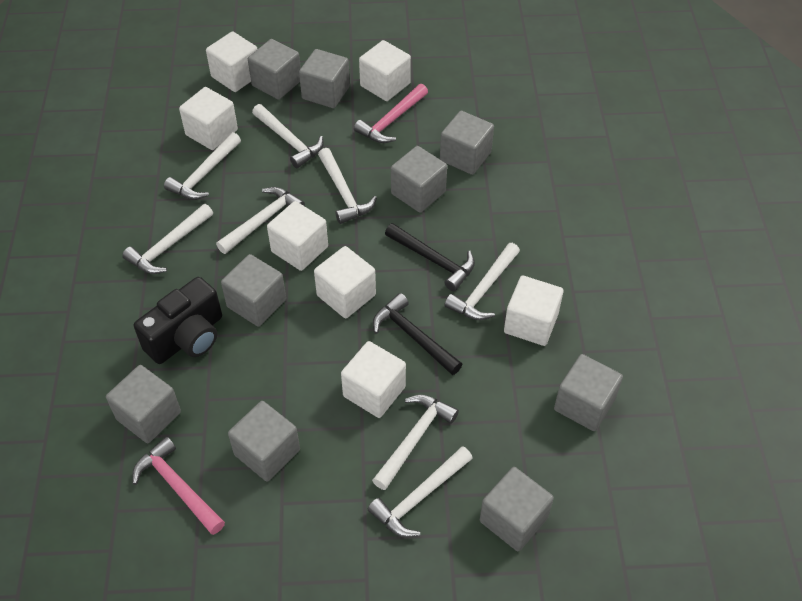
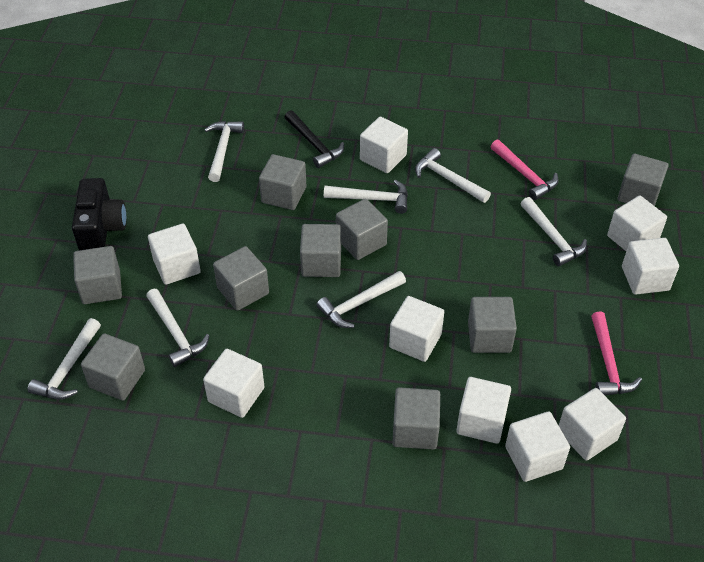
black hammer: [373,293,462,375] [385,223,475,291] = 2 -> [284,110,344,168] = 1
white cube: [179,87,238,150] [206,31,257,92] [267,201,328,271] [314,246,376,319] [341,341,406,418] [359,40,411,101] [504,275,564,346] = 7 -> [148,223,201,285] [203,349,265,418] [360,117,408,173] [389,296,444,362] [456,377,511,444] [505,411,570,482] [559,388,626,461] [607,196,667,251] [622,238,679,295] = 9
white hammer: [122,204,213,274] [164,132,241,200] [216,187,305,254] [252,104,324,168] [318,148,377,224] [367,446,473,538] [372,395,459,490] [444,243,520,320] = 8 -> [28,318,101,400] [146,289,210,367] [204,121,244,182] [317,271,406,328] [324,180,408,214] [415,148,491,203] [521,197,587,266] = 7

